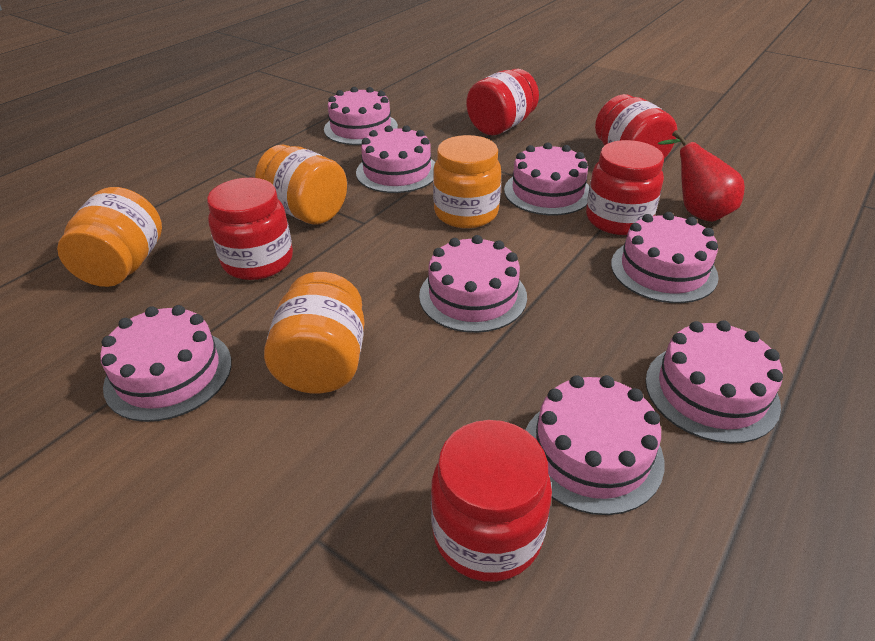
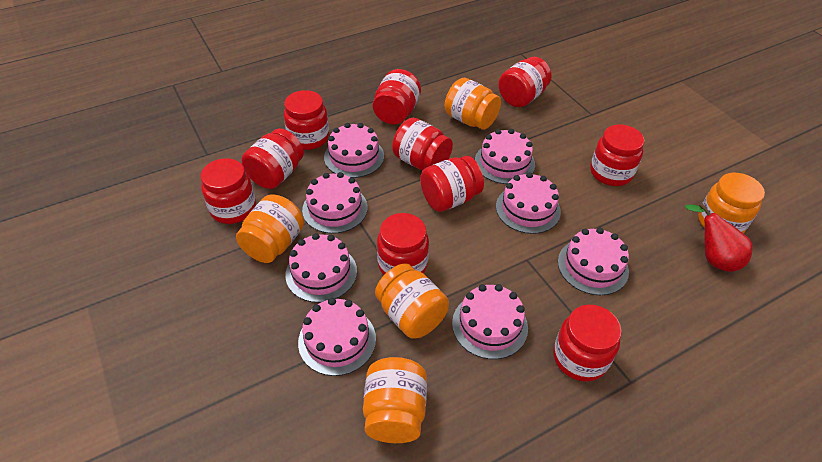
orange jar: [57,187,162,287] [255,144,347,225] [264,272,365,394] [433,135,501,228] = 4 -> [236,195,304,263] [363,357,427,443] [375,263,449,339] [445,78,501,130] [698,173,765,233] = 5
red jar: [207,178,293,280] [431,420,552,582] [466,69,539,135] [586,140,664,235] [595,94,677,159] = 5 -> [201,158,256,224] [242,128,304,189] [284,90,329,150] [373,69,421,124] [377,213,429,275] [392,118,453,170] [420,156,484,212] [498,57,552,107] [553,305,622,382] [590,124,645,186] = 10

